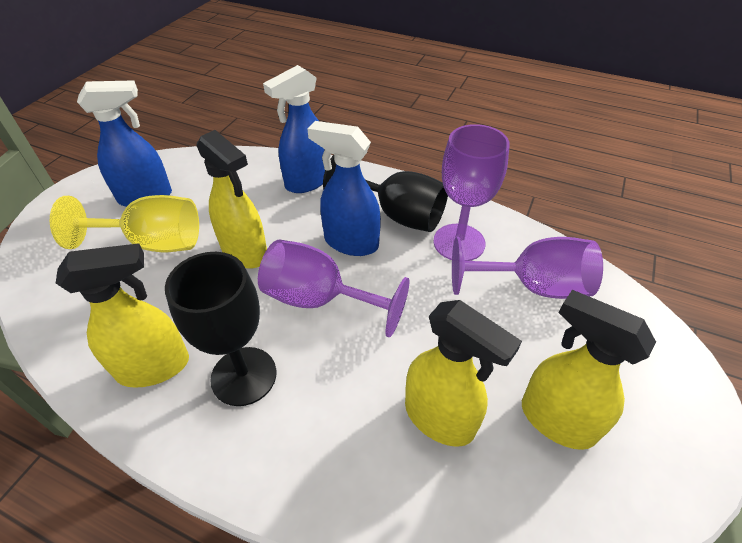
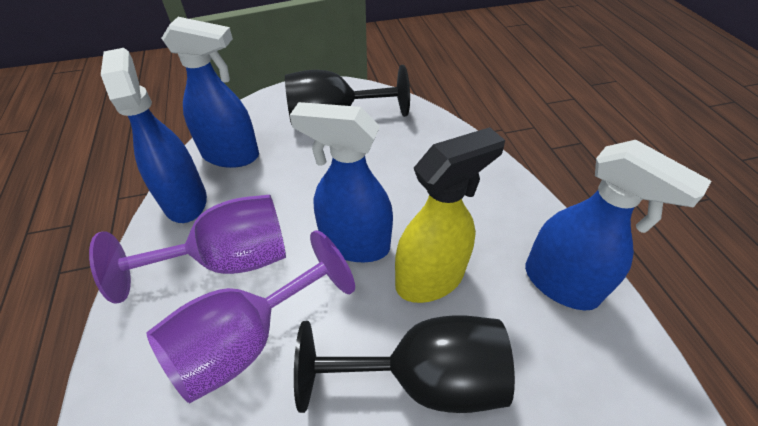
blue spray bottle: [77,80,172,207] [263,65,325,193] [308,121,381,256] = 3 -> [101,48,207,223] [161,17,259,168] [290,102,393,262] [525,140,711,310] = 4
purple goblet: [258,239,409,337] [433,124,510,261] [452,237,603,299] = 3 -> [89,195,286,304] [147,230,355,403] = 2
yellow goblet: [49,195,199,252] = 1 -> none = 0
yellow spray bottle: [56,243,189,388] [196,130,267,268] [405,300,522,447] [522,290,656,450] = 4 -> [395,127,505,303] = 1

